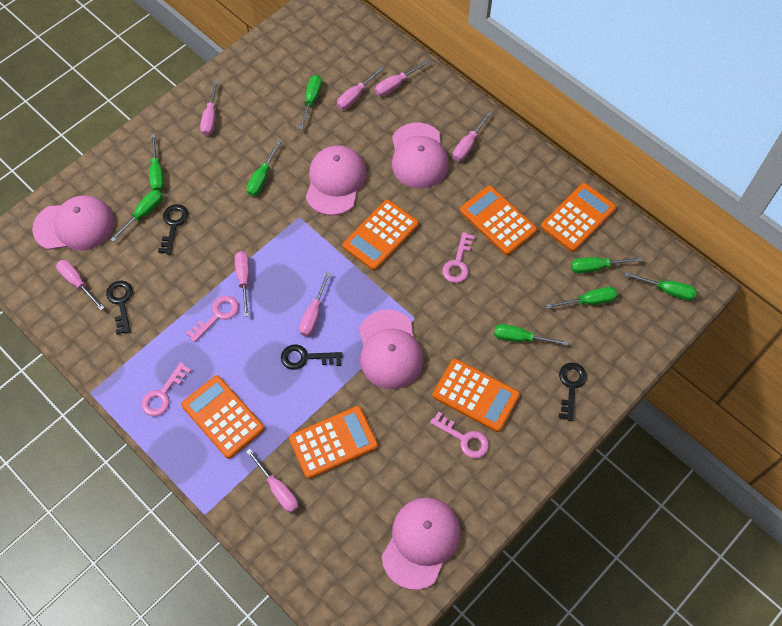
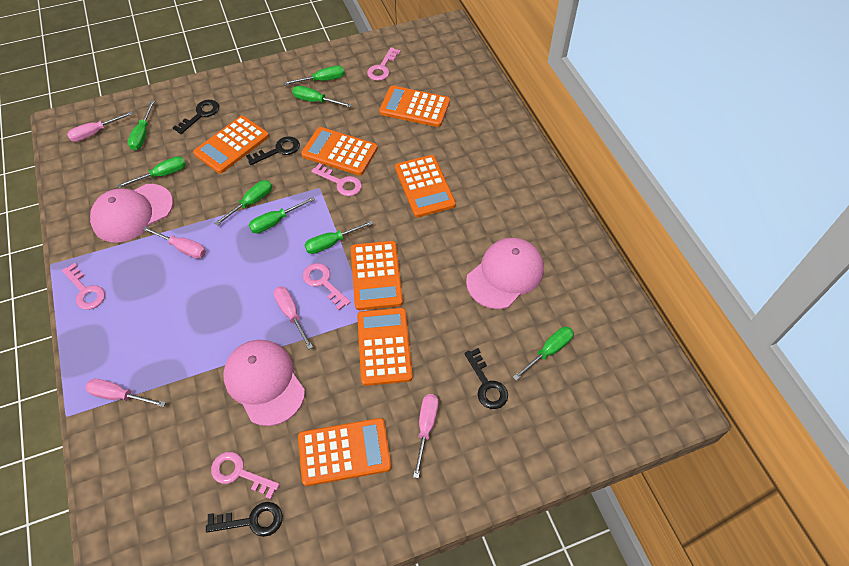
orange calculator: [181,375,265,459] [289,406,378,479] [343,200,419,271] [432,359,520,432] [460,186,537,255] [541,183,616,252] = 6 -> [193,116,269,174] [298,418,392,486] [301,127,378,176] [351,241,403,310] [357,308,413,386] [379,86,450,127] [395,155,456,218] = 7
pink cap: [32,195,115,250] [306,145,367,216] [359,310,423,389] [382,497,461,590] [392,123,449,188] = 5 -> [90,184,173,242] [223,340,305,426] [466,238,544,309] = 3
pink key: [141,362,192,416] [186,296,239,342] [430,411,489,458] [442,232,475,283] = 4 -> [62,263,105,310] [211,452,280,499] [303,263,351,310] [312,163,362,196] [367,47,401,81] = 5
pink screwdriver: [56,260,104,310] [200,80,218,136] [235,251,250,317] [246,449,298,513] [299,272,331,336] [337,67,384,110] [375,60,429,96] [453,112,491,161] = 8 -> [67,111,133,142] [85,379,166,407] [142,226,206,259] [274,286,313,350] [413,394,438,478] = 5

